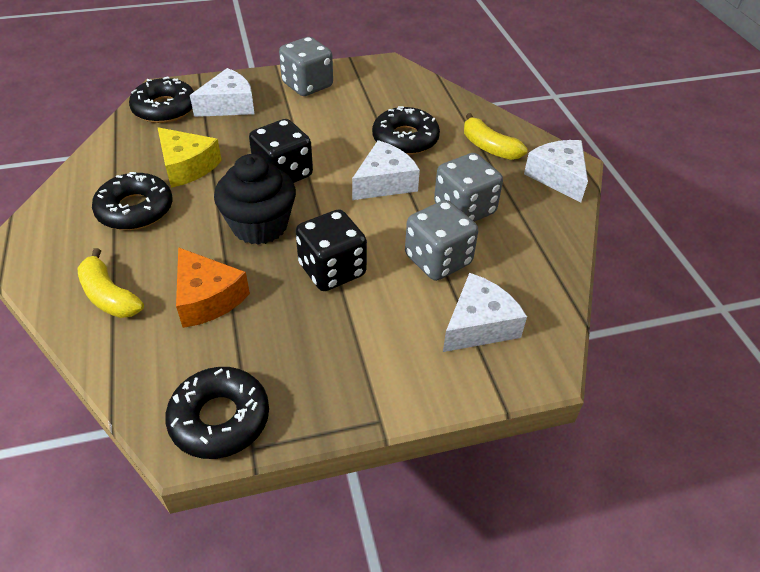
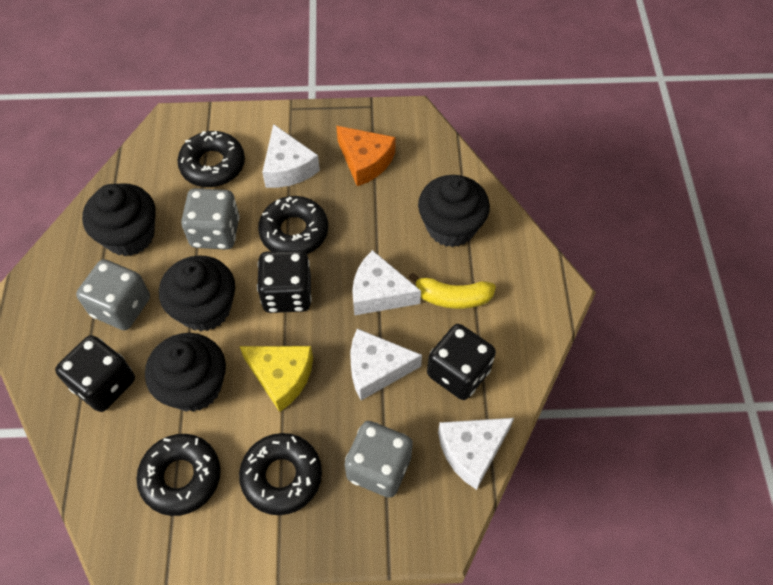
black cupcake: [214,154,296,245] = 1 -> [82,183,156,256] [145,333,226,412] [159,255,235,331] [418,175,490,247] = 4
black dice: [249,119,313,183] [295,210,367,291] = 2 -> [55,335,135,412] [257,250,312,313] [427,324,496,400] = 3
yellow banana: [78,248,144,318] [464,113,528,160] = 2 -> [408,273,496,309] = 1

